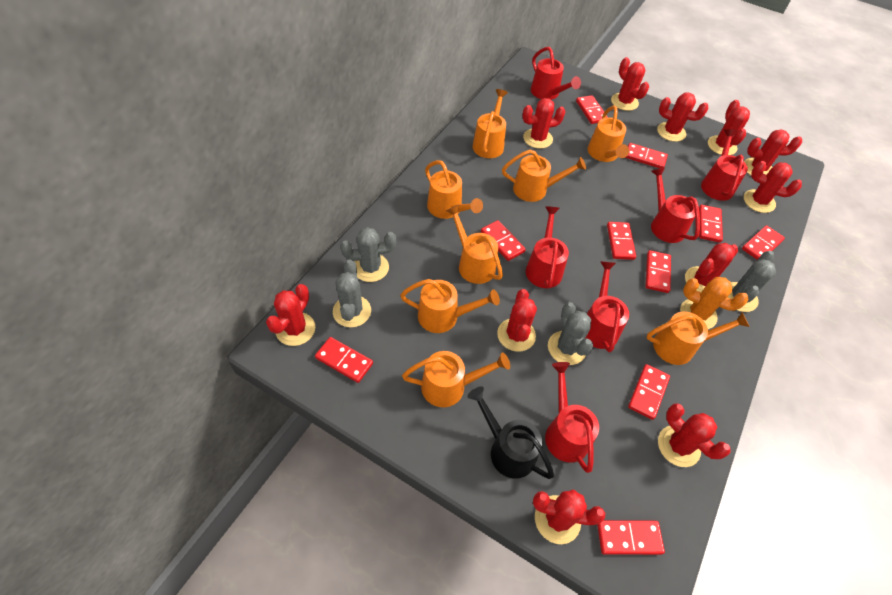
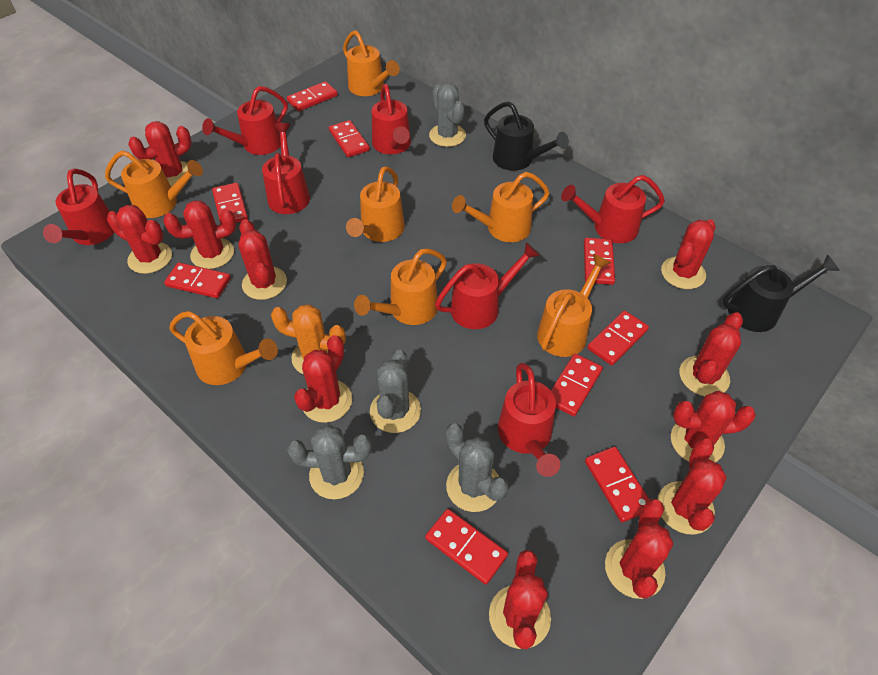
black watering can: [467,387,554,479] = 1 -> [484,101,569,171] [722,255,840,332] = 2
orange watering can: [400,279,500,333] [402,351,510,407] [425,160,483,219] [446,205,503,284] [472,89,508,158] [502,150,586,202] [588,106,629,162] [646,312,750,365] = 8 -> [105,151,203,218] [169,311,278,385] [343,30,400,96] [346,166,405,242] [354,248,447,325] [452,172,550,242] [537,254,611,357] = 7
red domino: [315,337,373,383] [481,220,526,261] [576,95,608,124] [597,520,665,555] [607,222,636,260] [625,143,668,168] [628,364,670,420] [645,250,671,293] [699,205,723,243] [742,225,785,260] = 10 -> [164,262,231,298] [212,183,248,224] [287,81,338,111] [329,120,370,157] [425,509,508,585] [551,354,603,416] [584,238,615,285] [585,447,649,522] [587,311,649,365] = 9
red watering can: [526,206,569,288] [531,47,581,100] [545,362,599,473] [586,261,629,352] [651,167,700,243] [701,129,748,201] = 6 -> [43,169,114,245] [202,86,288,155] [262,123,310,214] [372,84,411,154] [435,242,540,329] [498,363,560,477] [561,175,665,243] = 7

